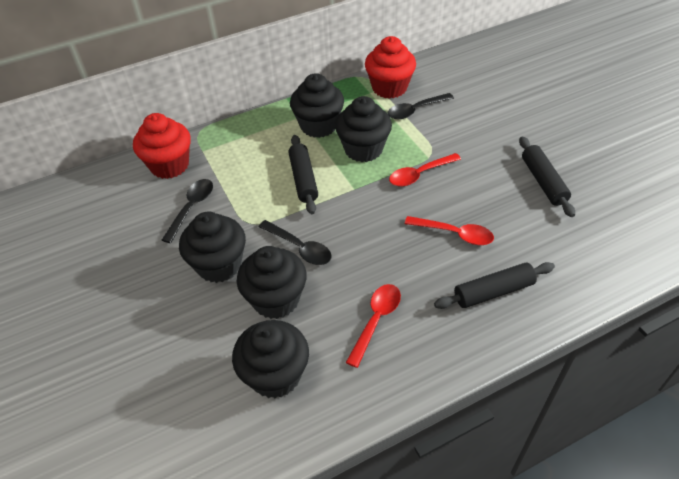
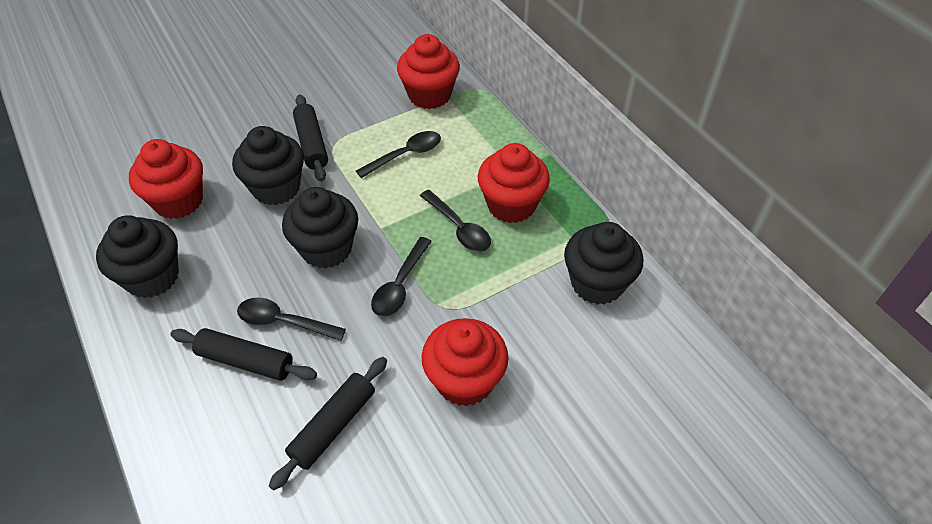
black cupcake: [179,212,246,283] [232,320,309,398] [237,246,307,319] [290,73,344,138] [335,96,392,162] = 5 -> [96,215,179,298] [232,126,304,205] [282,187,358,269] [564,222,643,305] = 4
black spoon: [162,179,213,243] [259,220,332,265] [387,93,454,119] = 3 -> [237,298,346,341] [356,131,441,178] [371,237,432,317] [420,190,491,252] = 4
red cupcake: [133,113,191,179] [365,36,416,99] = 2 -> [129,139,203,219] [397,34,460,109] [421,318,509,407] [478,143,550,223] = 4
red spoon: [346,284,401,368] [389,153,461,187] [405,216,494,245] = 3 -> none = 0

